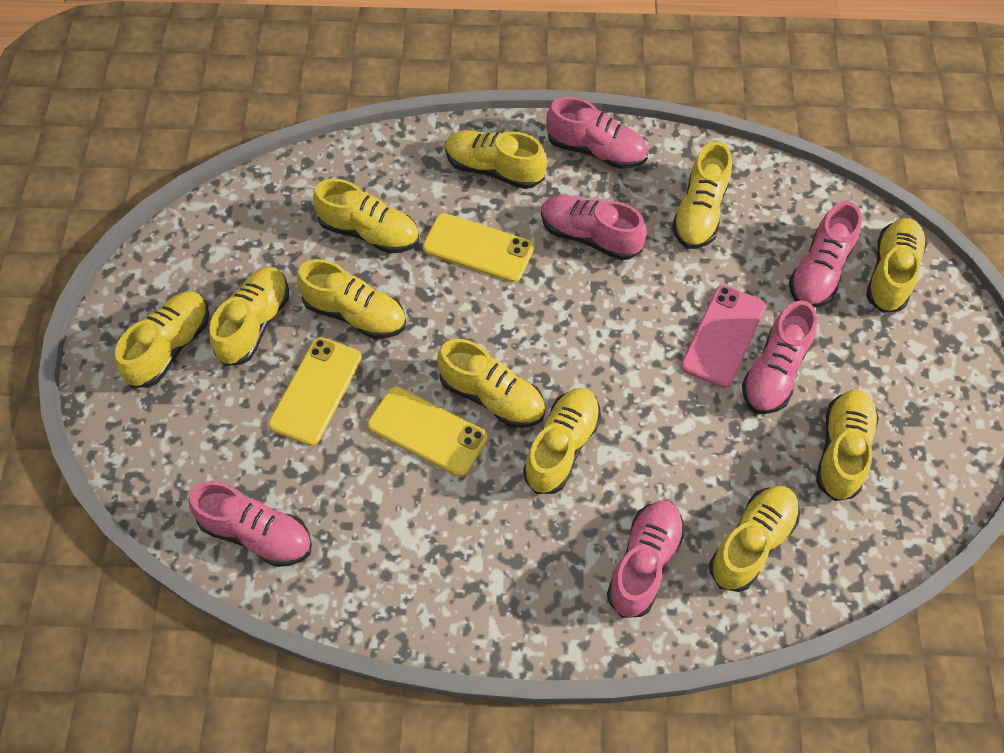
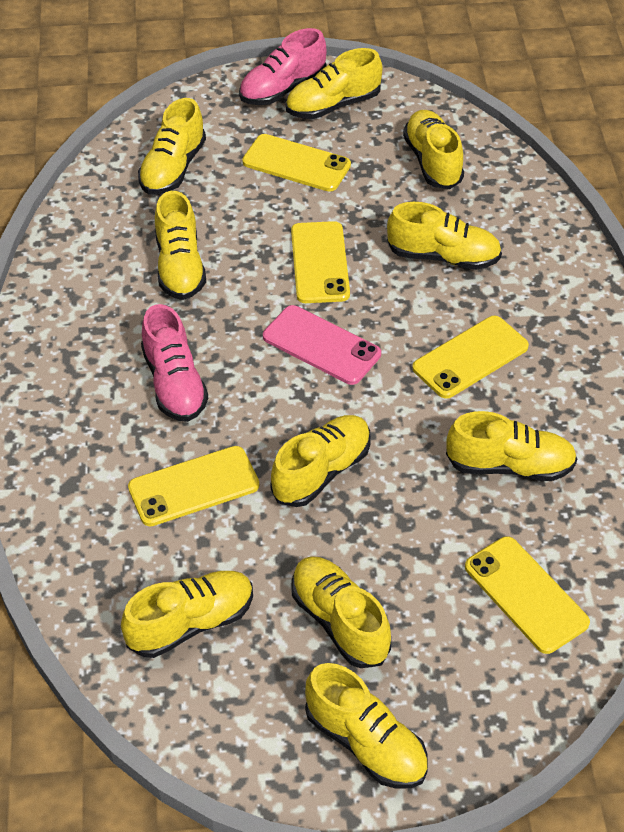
pink shoe: [188,481,312,567] [541,195,647,260] [546,97,648,169] [607,500,685,618] [742,300,817,414] [789,201,862,308] = 6 -> [141,304,208,422] [239,28,326,105] = 2
yellow phone: [268,337,362,446] [367,387,488,477] [422,213,534,282] = 3 -> [128,446,259,527] [242,134,351,192] [291,221,350,303] [412,316,529,399] [465,536,590,654] = 5
yellow shoe: [115,291,209,388] [209,267,289,366] [297,259,406,339] [313,179,419,254] [437,339,545,428] [445,130,547,189] [523,388,601,494] [672,141,732,249] [709,486,800,592] [816,390,879,501] [866,218,927,313] = 11 -> [121,571,253,658] [138,98,206,195] [155,191,206,300] [270,415,371,507] [286,48,382,119] [292,556,391,668] [305,663,428,788] [387,202,502,270] [403,110,464,189] [446,411,577,481] = 10

